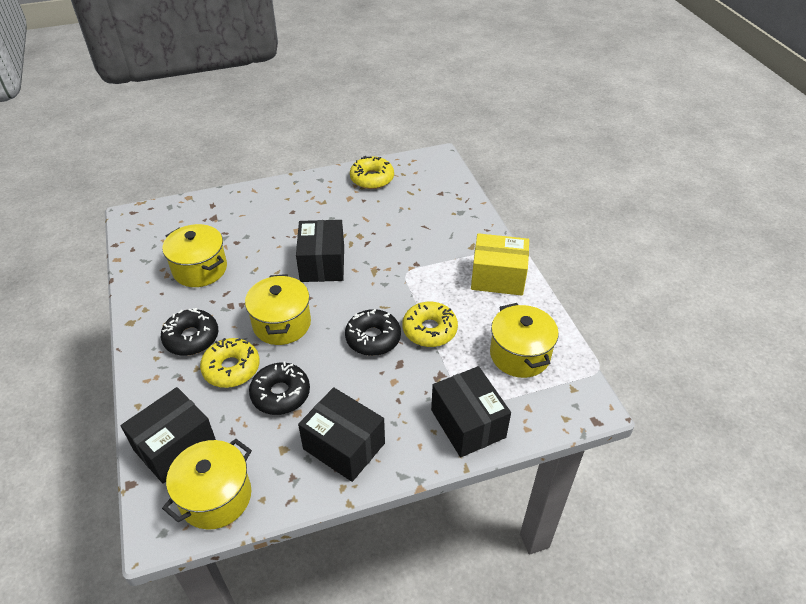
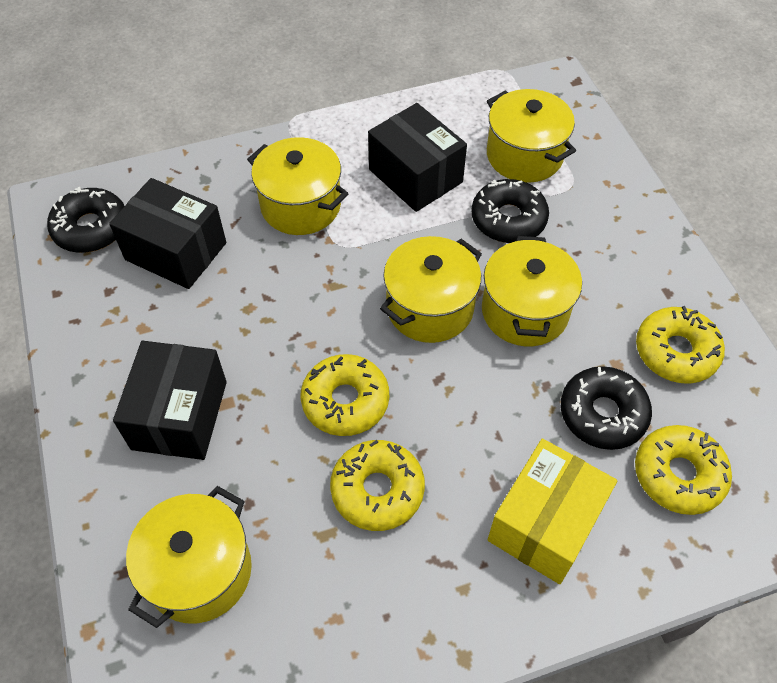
black box: [121,387,216,484] [296,220,344,282] [298,387,385,482] [431,366,511,457] = 4 -> [109,178,226,289] [113,341,227,460] [368,103,467,212] = 3
yellow donut: [200,338,260,388] [350,156,394,189] [403,302,458,347] = 3 -> [301,354,389,436] [330,440,425,531] [635,425,732,515] [636,306,725,384] = 4
yellow pot: [162,224,227,287] [162,439,252,530] [245,274,311,345] [490,303,559,378] = 4 -> [126,486,252,628] [247,137,348,235] [380,236,482,343] [482,236,582,346] [487,89,576,183] = 5

